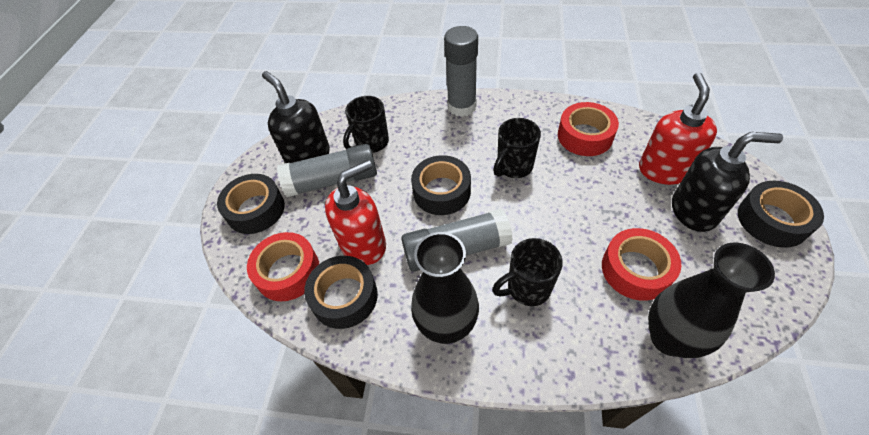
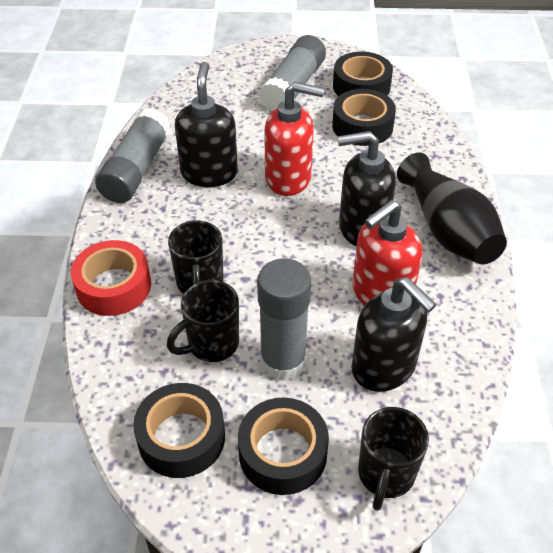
black soap dispenser: [262,71,330,163] [672,132,783,232] = 2 -> [175,62,238,187] [338,131,396,247] [351,277,437,392] = 3
black vase: [411,232,479,344] [648,242,775,358] = 2 -> [397,153,507,265] = 1
red tape: [247,232,319,302] [558,102,619,156] [602,228,681,301] = 3 -> [71,240,151,316] = 1

